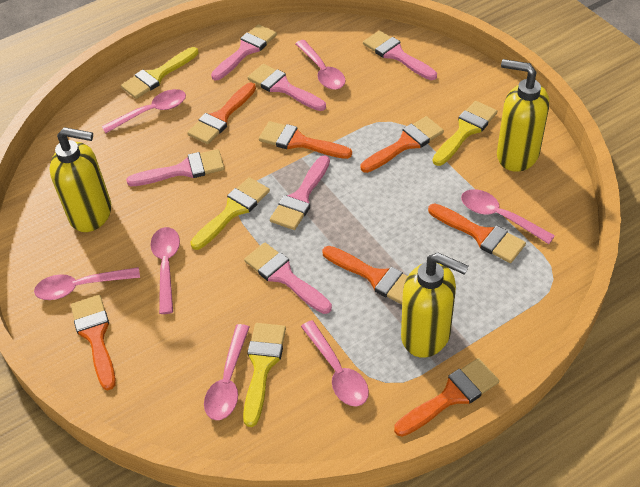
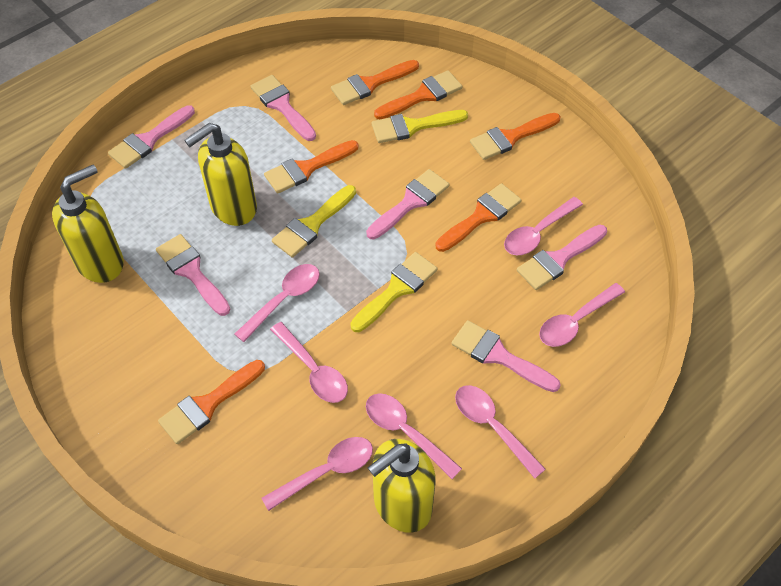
orange brush: [71,295,116,390] [187,83,256,144] [259,121,352,159] [322,246,408,304] [361,116,444,173] [394,358,499,437] [428,203,526,263] = 7 -> [158,360,265,444] [264,140,359,194] [331,60,419,105] [374,70,462,119] [436,183,521,252] [470,113,561,160] = 6
yellow brush: [121,47,198,99] [190,177,270,250] [243,323,286,427] [433,101,497,166] = 4 -> [272,185,356,258] [350,252,438,332] [371,110,468,143] = 3

